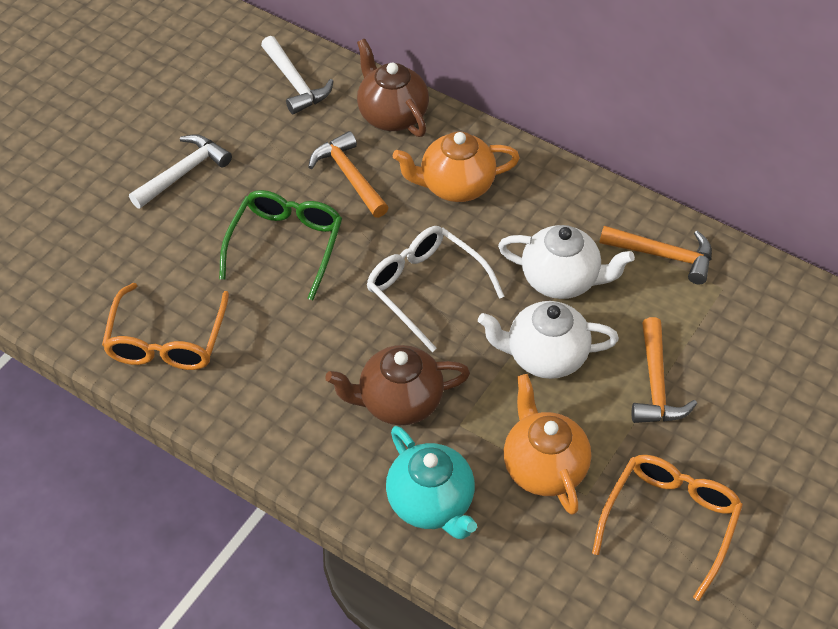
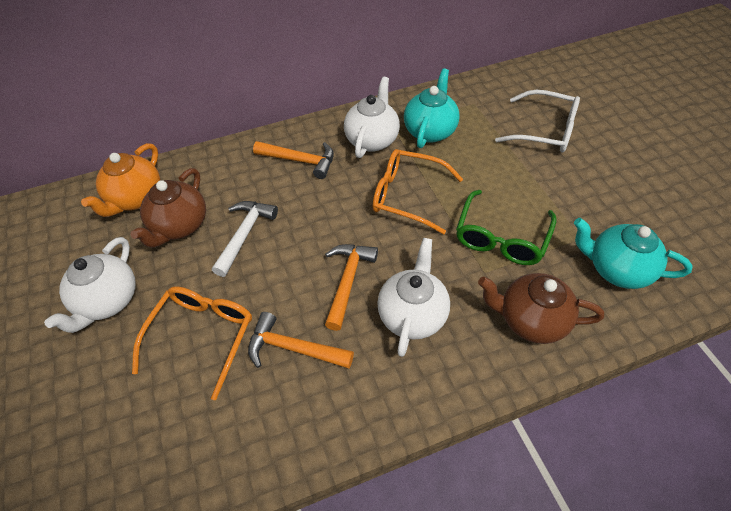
orange teapot: [393,132,520,202] [504,374,591,515] = 2 -> [81,143,160,217] = 1
turquoise teapot: [386,426,477,540] = 1 -> [404,68,460,148] [574,218,693,289] = 2
white hammer: [129,134,232,209] [261,36,333,114] = 2 -> [212,201,278,277] = 1
white teapot: [478,301,619,379] [498,225,635,299] = 2 -> [44,237,136,333] [344,77,400,158] [377,238,450,357] = 3

